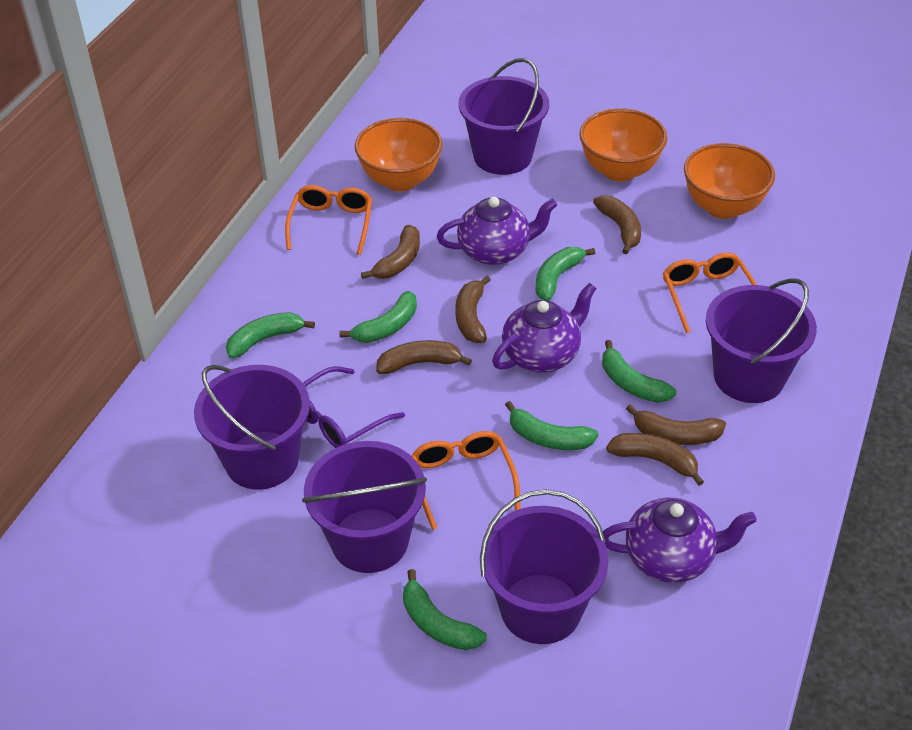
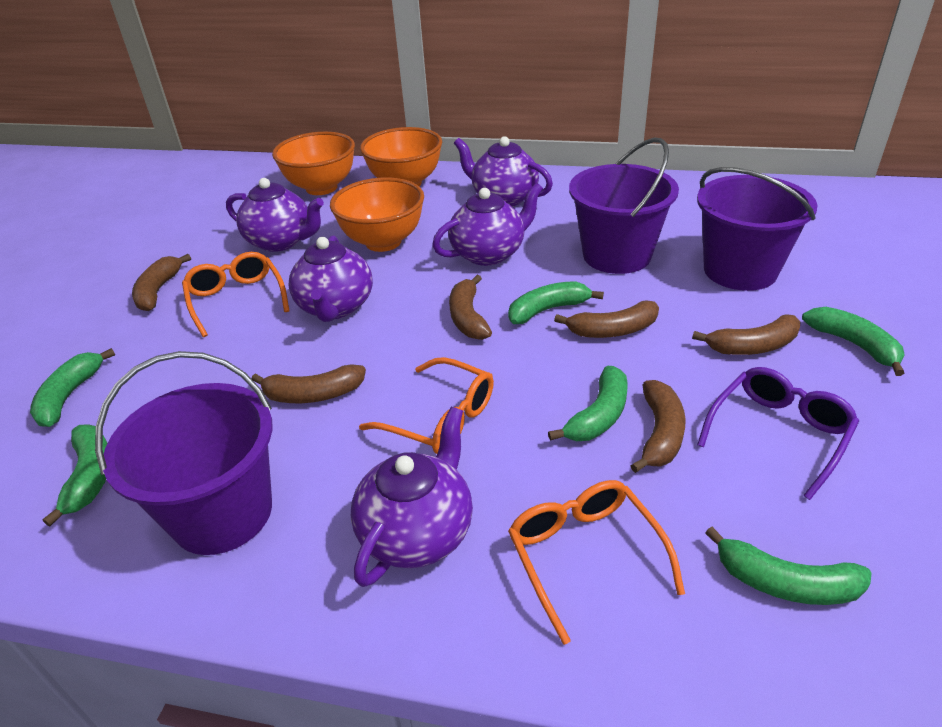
purple bucket: [194,365,310,490] [302,441,427,573] [458,58,549,175] [480,489,609,644] [706,278,817,403] = 5 -> [95,351,272,555] [569,138,679,274] [697,167,817,291] = 3
purple teapot: [437,197,557,265] [492,283,597,373] [603,497,757,583] = 3 -> [226,178,324,252] [289,236,373,322] [351,407,473,587] [432,183,543,266] [454,136,553,206] = 5

